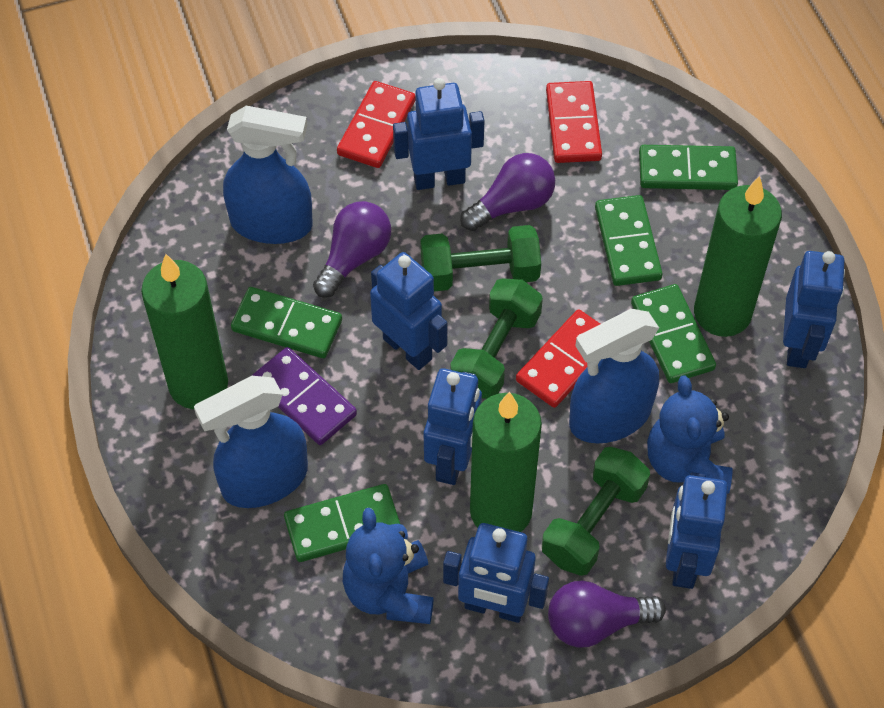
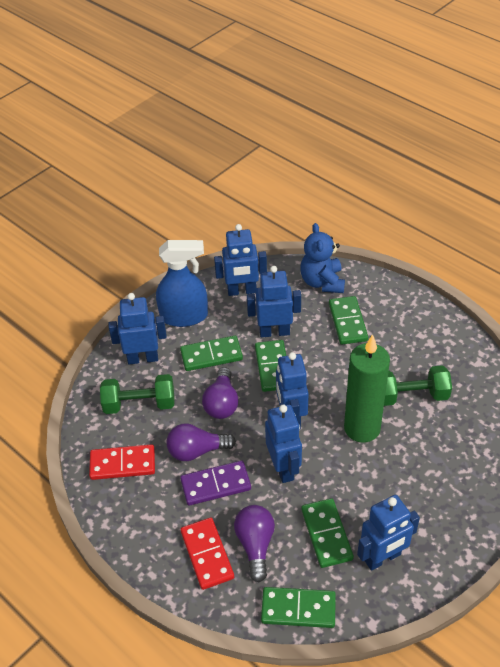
blue spray bottle: [194,376,308,508] [223,106,313,244] [569,309,659,444] = 3 -> [156,240,208,327] = 1
blue teddy bear: [343,508,434,624] [647,375,733,494] = 2 -> [300,223,345,293] = 1
green candle: [141,254,228,409] [470,392,542,532] [694,176,782,337] = 3 -> [344,334,390,443] = 1
green dumbbell: [420,225,541,291] [450,278,543,399] [542,447,650,576] = 3 -> [100,374,175,414] [384,365,452,406] = 2
red domino: [337,81,416,168] [516,310,600,408] [546,81,602,163] = 3 -> [89,444,155,480] [180,518,234,590] = 2

